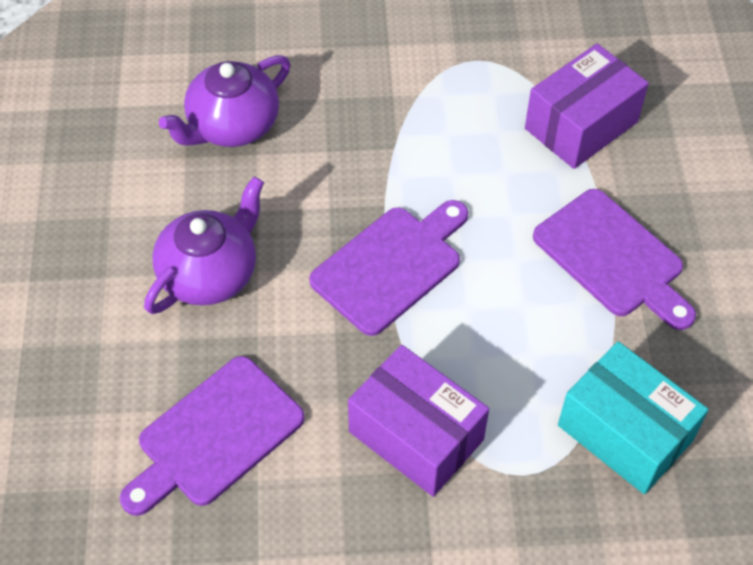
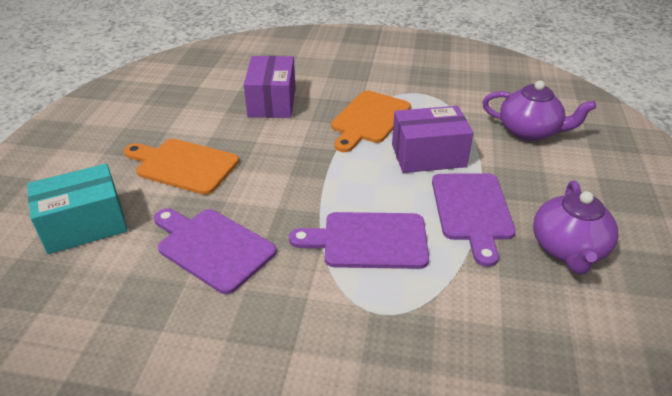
orange cutting board: none = 0 -> [124,139,239,195] [331,91,411,152] = 2

